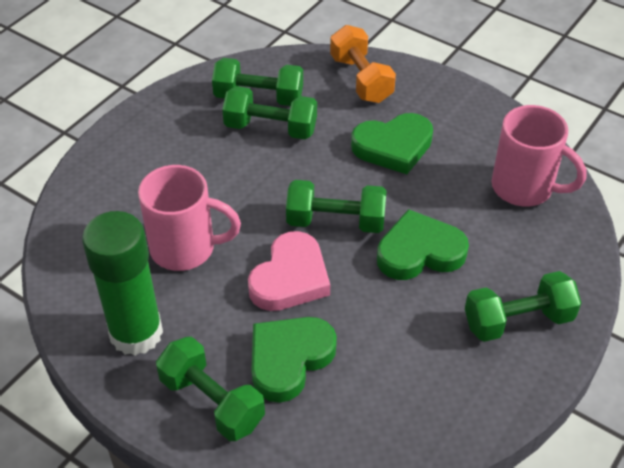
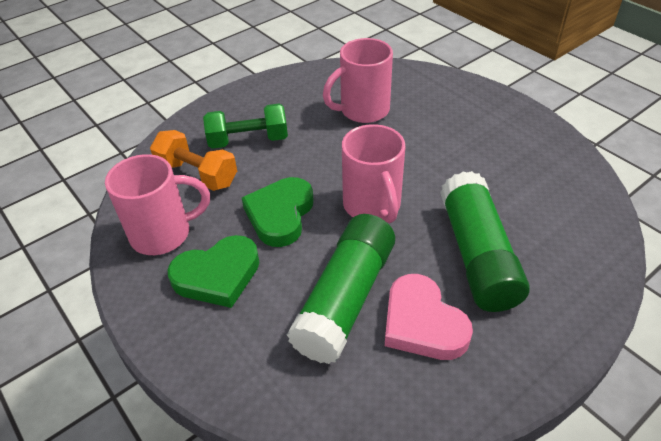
green dumbbell: [156,337,265,441] [212,58,303,106] [222,86,317,139] [286,180,387,233] [465,271,581,342] = 5 -> [203,104,288,149] = 1
green glue stick: [82,211,163,356] = 1 -> [287,214,395,364] [440,171,530,312] = 2
green heart: [251,317,337,403] [351,113,433,174] [377,209,469,280] = 3 -> [167,235,260,308] [242,177,314,247] = 2
pink mug: [138,165,241,271] [491,105,587,206] = 2 -> [105,154,210,255] [323,38,393,123] [342,124,406,223] = 3

